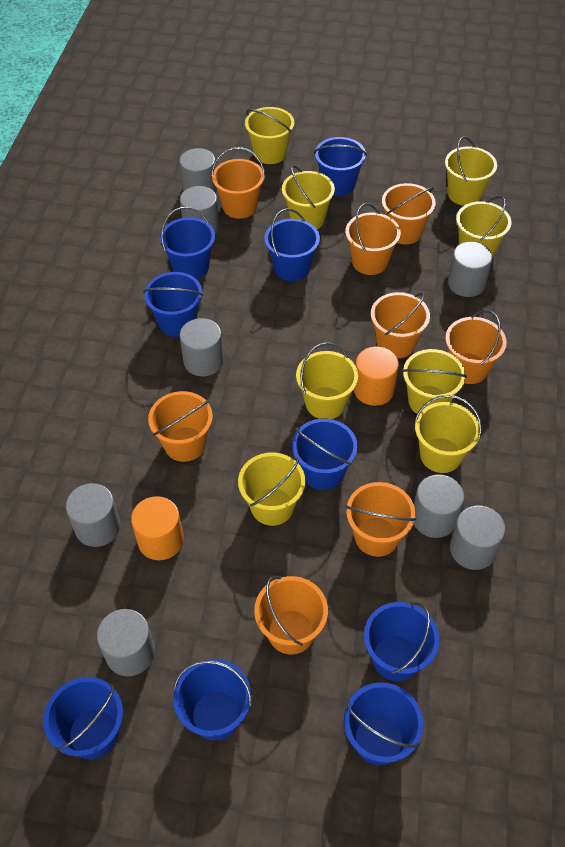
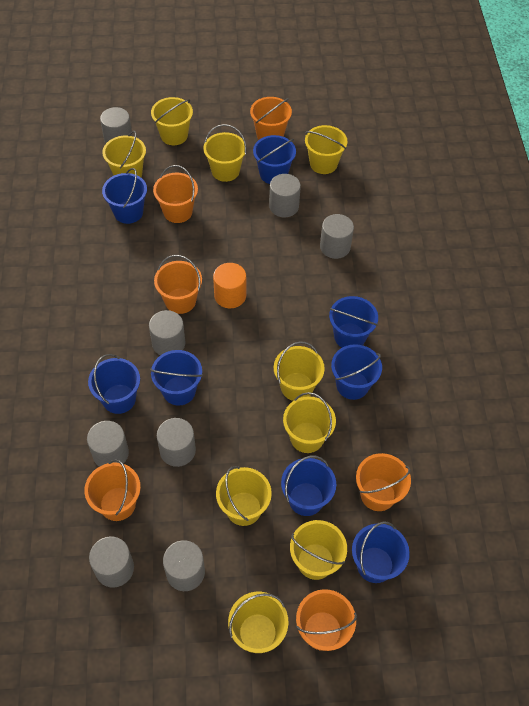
blue bucket: [43,677,123,759] [143,272,203,337] [160,207,215,279] [173,659,252,740] [264,208,320,281] [292,419,358,490] [314,137,367,196] [344,682,423,765] [364,602,439,681] = 9 -> [88,354,140,414] [102,168,147,224] [150,350,203,406] [253,135,296,184] [281,456,336,516] [329,296,378,348] [331,344,382,400] [352,521,410,583] = 8
orange bucket: [148,391,213,462] [211,147,265,219] [254,576,328,654] [345,203,401,275] [346,482,416,557] [371,292,430,358] [382,183,436,244] [445,310,507,384] = 8 -> [84,459,141,521] [153,165,198,223] [154,255,202,314] [250,97,292,140] [296,589,357,651] [356,453,411,511] = 6
orange cylinder: [131,496,184,560] [354,346,399,406] = 2 -> [213,263,246,308] = 1
yellow bucket: [238,452,305,526] [245,107,294,164] [282,165,335,229] [296,342,358,419] [402,349,467,414] [415,395,482,473] [445,136,497,206] [456,196,512,256] = 8 -> [102,131,146,177] [151,97,193,145] [203,124,247,182] [216,466,272,526] [228,592,288,653] [274,341,325,401] [283,392,336,453] [290,520,347,580] [305,125,348,174] = 9

